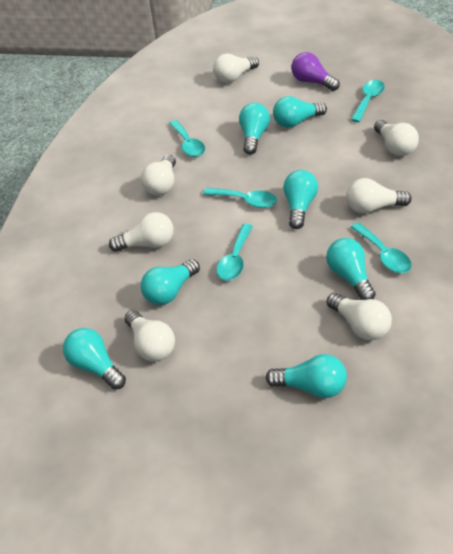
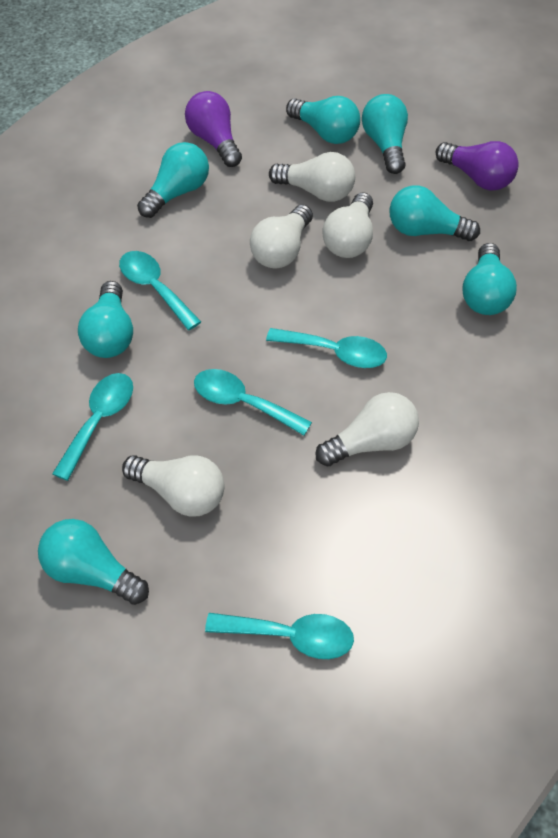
purple light bulb: [291,52,340,91] = 1 -> [185,91,242,167] [436,141,519,191] = 2
white light bulb: [109,212,174,252] [125,310,175,362] [141,154,176,196] [213,54,259,83] [327,293,392,341] [346,178,412,214] [374,120,419,156] = 7 -> [122,455,225,517] [250,205,313,269] [269,152,355,202] [315,392,419,467] [323,193,373,258] = 5

